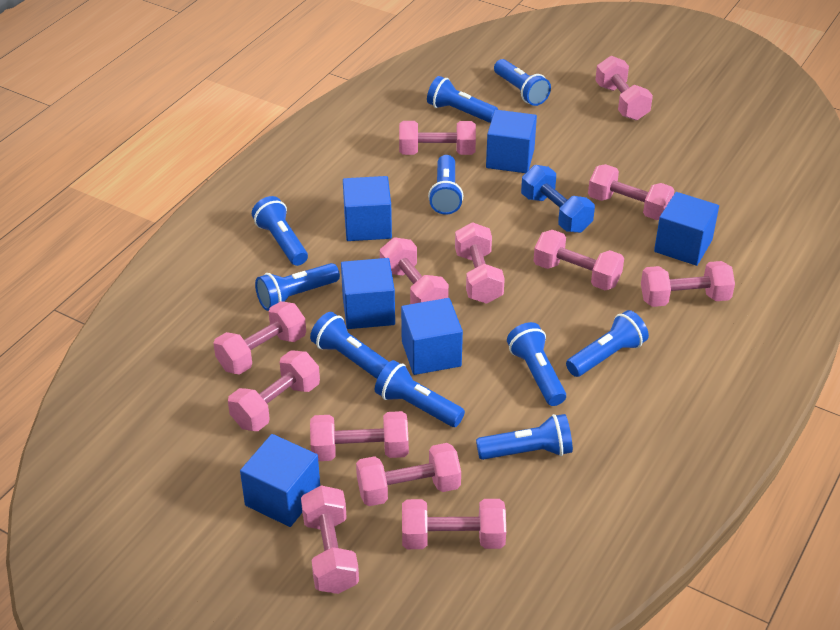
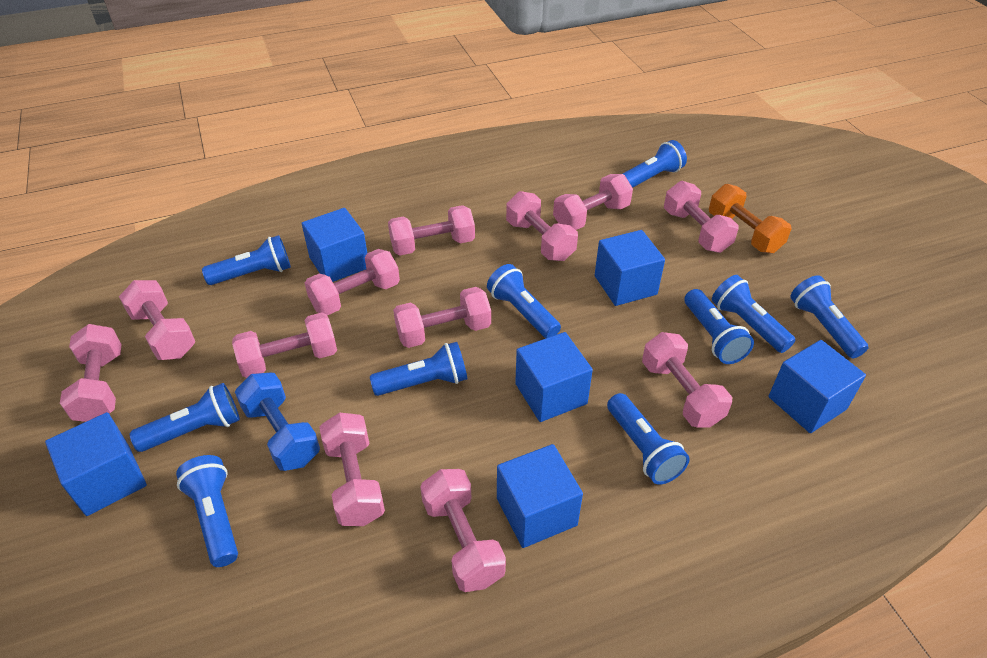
orange dumbbell: none = 0 -> [709,184,791,253] = 1
pink dumbbell: [213,301,306,375] [228,350,320,431] [301,485,359,594] [310,411,409,461] [356,443,461,506] [380,237,449,304] [399,121,476,155] [402,499,506,549] [455,222,505,304] [534,230,624,290] [588,164,675,220] [595,56,653,120] [641,261,735,307] = 13 -> [60,324,121,422] [119,280,195,360] [232,312,337,378] [305,249,400,315] [319,412,385,526] [388,205,475,255] [393,287,491,348] [420,469,506,592] [506,191,578,261] [553,174,633,230] [642,332,732,428] [664,181,739,253] = 12

